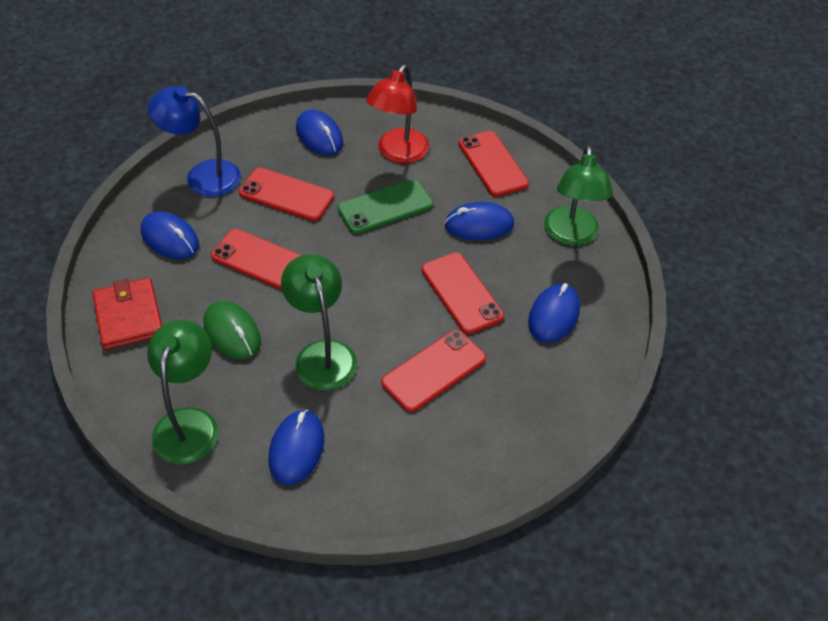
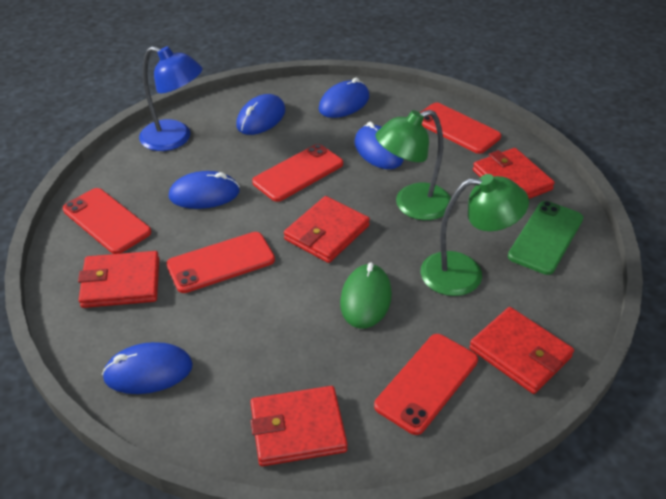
green lamp: [147,320,219,464] [281,254,357,391] [544,145,613,246] = 3 -> [376,110,451,220] [421,174,529,296] = 2
red lamp: [366,64,429,163] = 1 -> none = 0
red wallet: [92,278,162,350] = 1 -> [78,251,159,308] [250,386,348,466] [284,196,370,263] [469,307,574,394] [473,148,555,199] = 5

